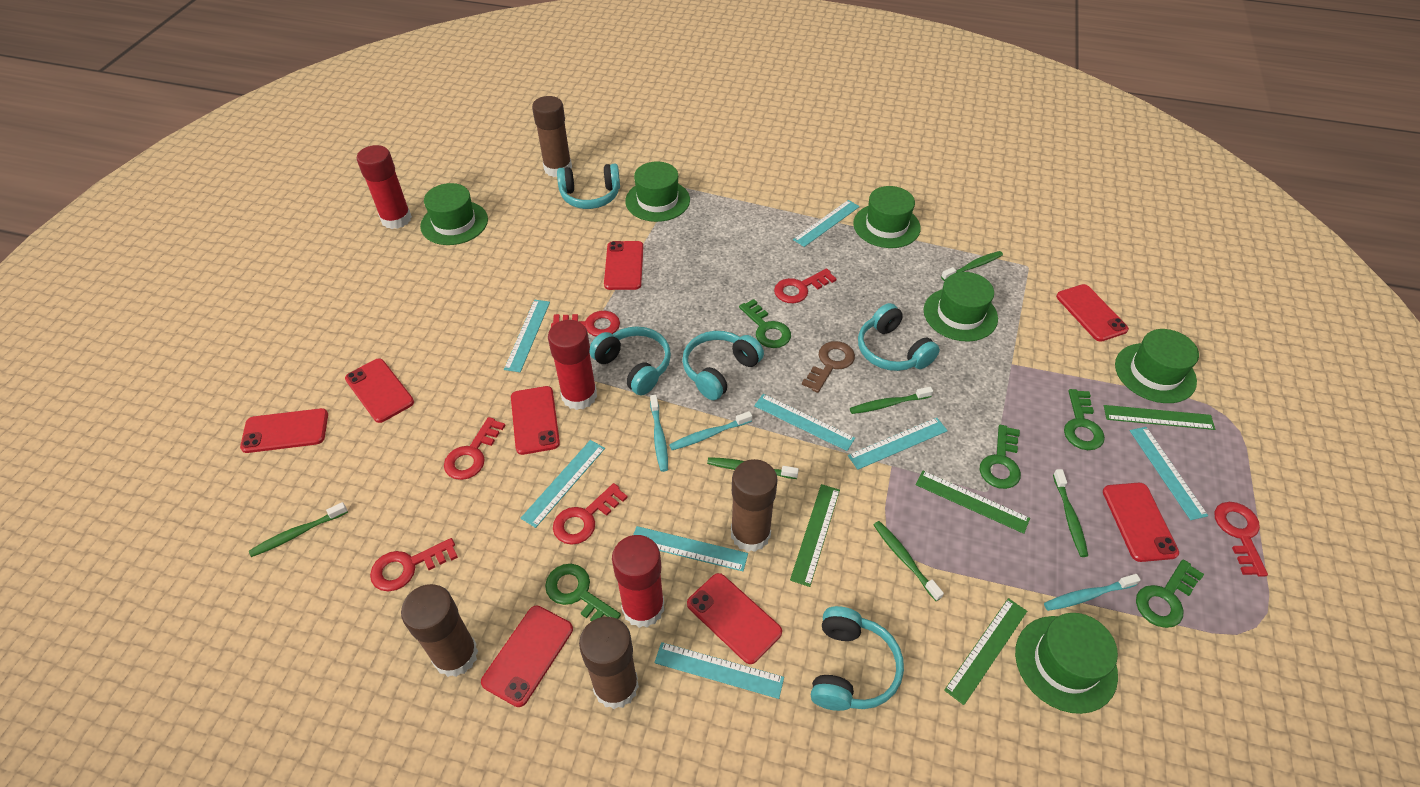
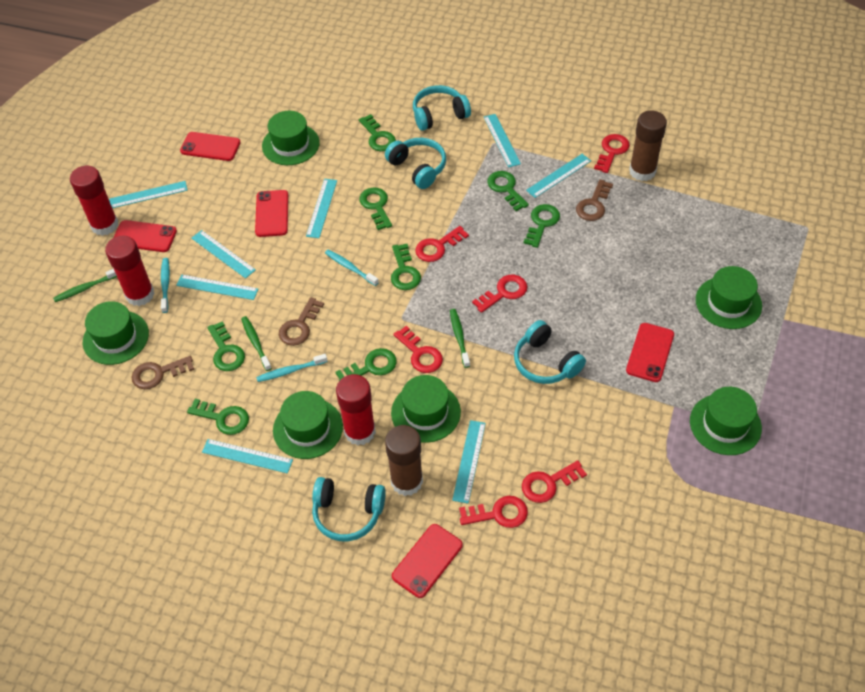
brown glue stick: [401,584,478,677] [532,96,572,177] [579,617,639,709] [731,459,778,552] = 4 -> [385,425,423,496] [629,110,667,181] = 2
brown key: [802,341,855,393] = 1 -> [132,356,194,389] [279,297,324,346] [576,179,613,221] = 3
green key: [545,564,621,621] [739,299,791,348] [980,425,1021,489] [1064,389,1105,450] [1136,559,1204,628] = 5 -> [187,399,249,435] [207,321,245,371] [335,348,397,381] [359,114,396,151] [359,188,392,230] [391,244,421,290] [487,171,529,211] [523,204,560,248] = 8
green ruler: [790,484,840,587] [915,471,1030,534] [944,598,1027,705] [1104,405,1215,430] = 4 -> none = 0
green toothbrush: [249,502,348,557] [707,457,799,479] [850,387,933,414] [874,521,944,601] [941,251,1003,281] [1053,469,1088,557] = 6 -> [53,269,117,302] [241,316,272,371] [450,309,470,368] = 3
red phone: [240,408,328,453] [345,358,414,423] [481,606,573,707] [511,386,560,455] [604,241,643,290] [687,573,782,664] [1056,284,1129,342] [1103,483,1179,562] = 8 -> [113,220,177,252] [180,132,241,161] [255,190,288,237] [392,524,463,598] [626,323,674,382] = 5
turquoise headphones: [557,164,620,209] [589,326,671,396] [682,331,764,400] [811,606,904,711] [858,303,940,371] = 5 -> [312,477,386,541] [385,138,446,189] [413,85,471,131] [514,320,586,384] = 4

